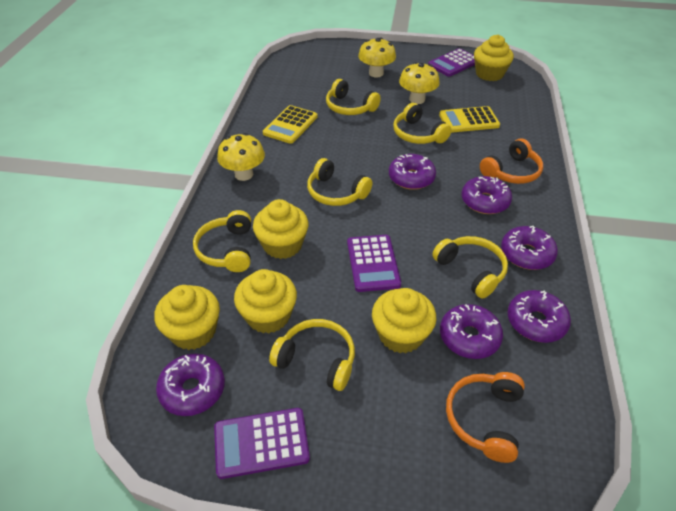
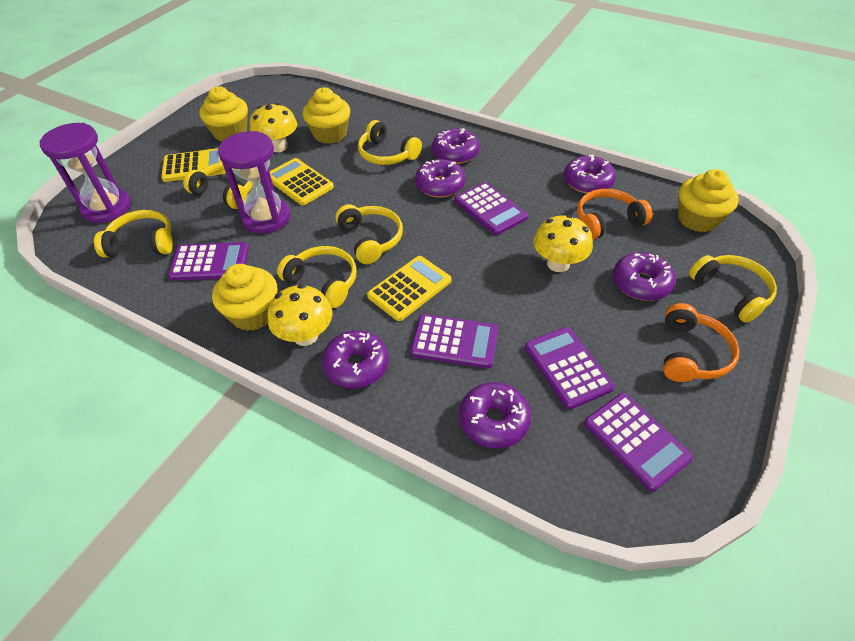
purple calculator: [214,408,310,479] [347,235,401,292] [428,48,475,77] = 3 -> [168,242,249,281] [410,314,498,368] [455,182,528,235] [525,327,615,410] [584,393,693,492] = 5
purple hourglass: none = 0 -> [40,123,131,223] [218,131,290,234] = 2
yellow calculator: [263,105,318,144] [439,106,500,133] = 2 -> [161,148,226,182] [269,158,334,205] [367,256,451,321] = 3
yellow cupcake: [154,285,220,350] [234,269,297,334] [253,199,309,259] [372,288,436,353] [474,35,514,81] = 5 -> [199,86,248,141] [212,264,278,331] [303,87,350,144] [678,169,738,232] = 4

